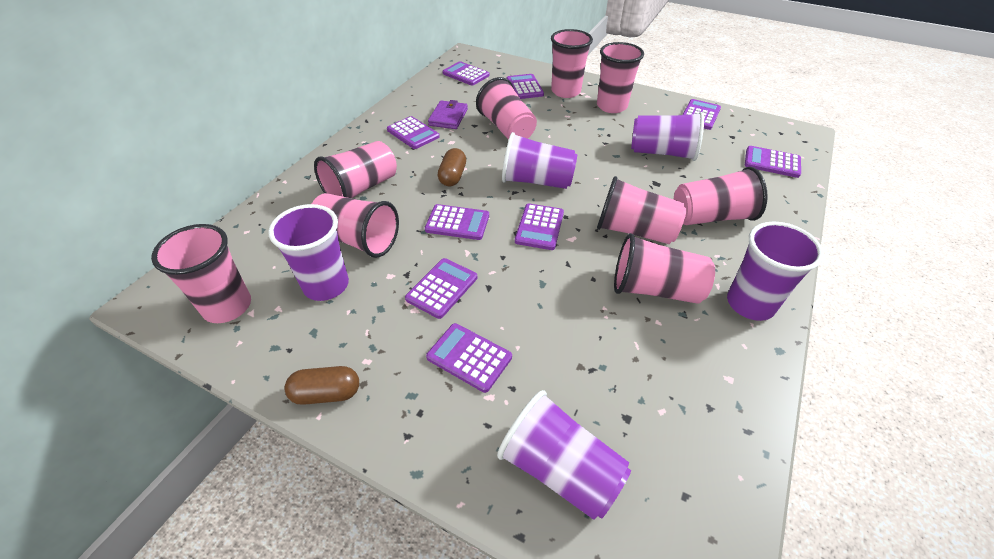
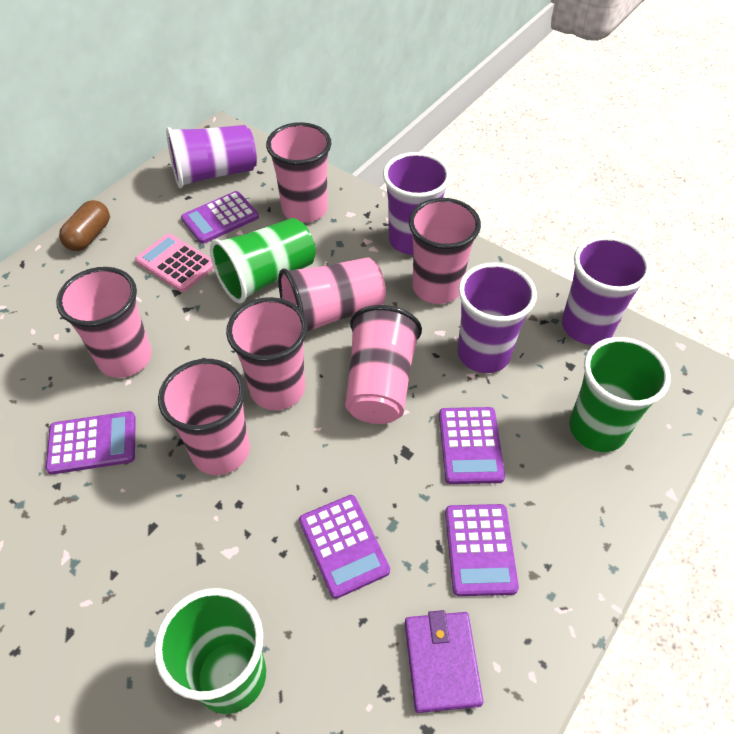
brown capsule: [284,366,359,405] [438,148,466,186] = 2 -> [59,200,110,251] = 1
green cup: none = 0 -> [154,588,266,714] [210,218,316,304] [569,337,671,452] = 3
pink calculator: none = 0 -> [135,233,214,292] = 1
pink cup: [151,224,251,323] [312,193,399,258] [314,141,397,198] [476,77,537,140] [551,29,593,98] [597,42,644,113] [597,176,687,244] [614,233,715,304] [673,167,768,225] = 9 -> [56,267,152,378] [158,359,250,475] [226,297,308,410] [266,122,331,223] [278,257,386,332] [345,305,422,424] [409,198,481,304] = 7
purple calculator: [387,116,440,149] [405,258,477,319] [425,204,489,240] [426,323,512,393] [443,61,489,86] [506,74,544,99] [515,204,564,250] [682,99,721,130] [745,146,801,178] = 9 -> [46,411,136,475] [181,191,259,244] [299,495,390,599] [439,407,505,484] [445,504,519,596] = 5
purple cup: [268,204,349,301] [497,390,631,520] [502,132,577,189] [631,112,704,161] [727,222,824,321] = 5 -> [166,125,257,188] [383,152,451,255] [457,262,537,373] [562,236,651,345] = 4

